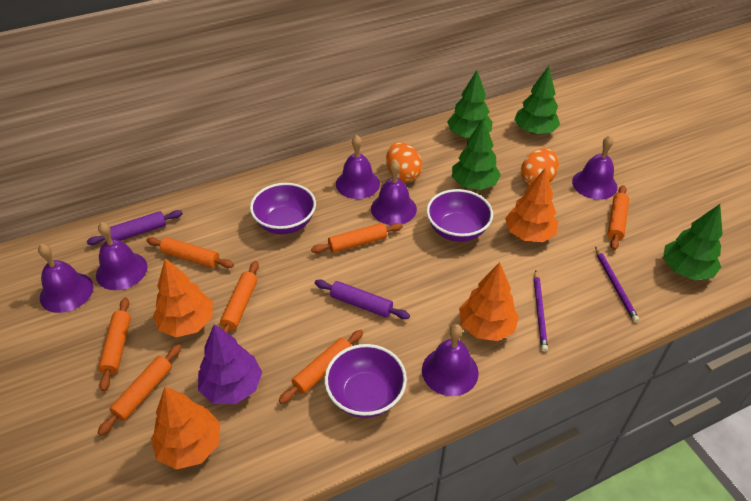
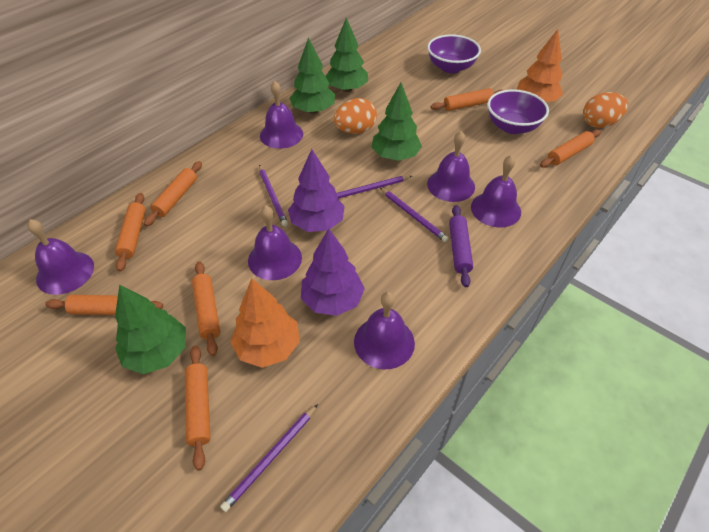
orange tree: [151,387,220,470] [153,258,213,337] [459,262,519,341] [505,168,558,242] = 4 -> [230,278,300,368] [517,29,563,102] = 2
purple bowl: [250,183,316,234] [325,344,407,418] [426,189,493,242] = 3 -> [427,34,481,73] [487,89,549,134] = 2
purple pencil: [534,270,548,352] [595,247,639,322] = 2 -> [220,404,318,512] [259,165,288,226] [337,176,412,199] [380,188,449,242] = 4
purple rolling pin: [87,210,183,245] [315,279,410,319] = 2 -> [449,205,473,287] = 1
purple tree: [198,324,262,404] = 1 -> [288,149,345,232] [301,229,365,316] = 2

